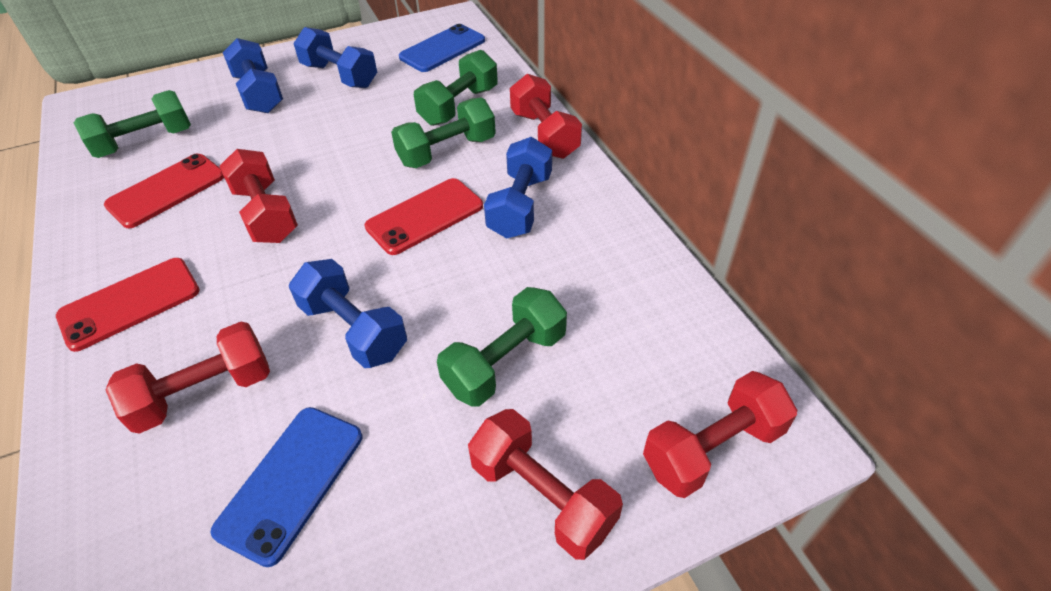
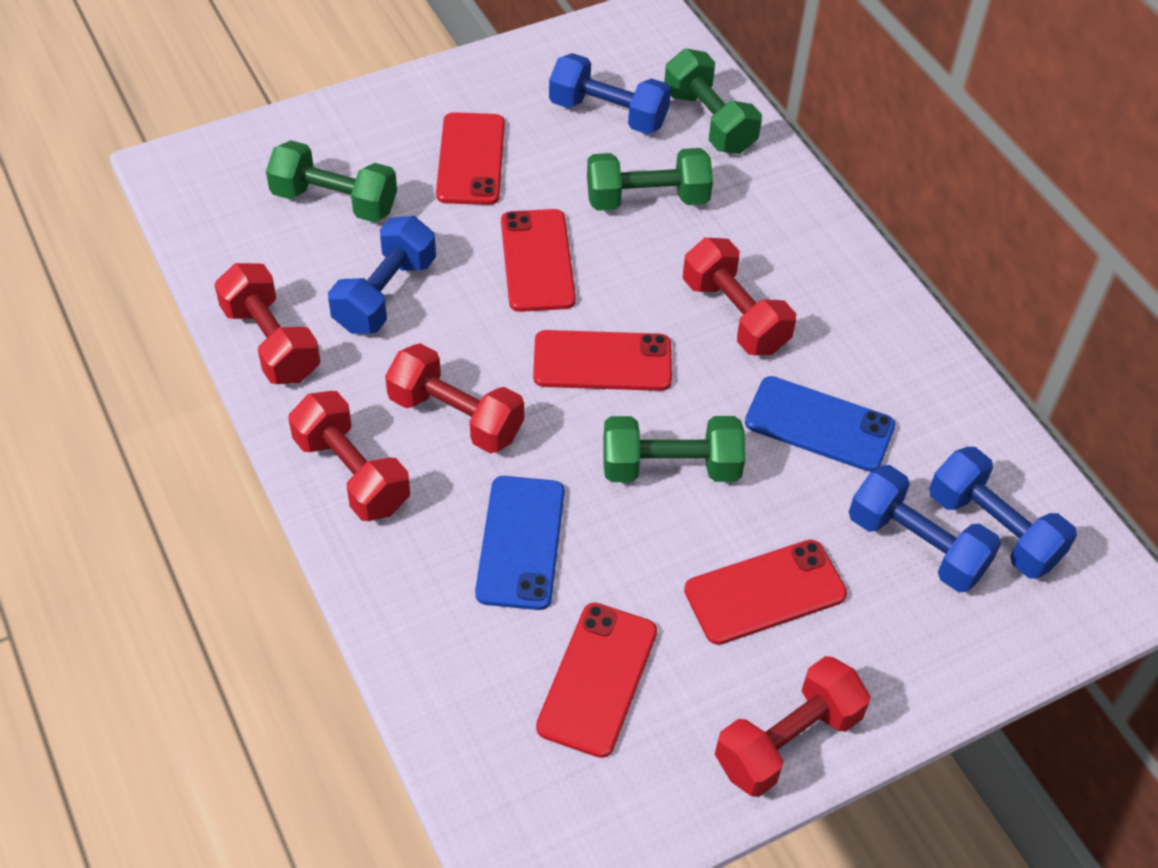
red phone: [56,258,200,352] [104,154,224,228] [365,178,483,255] = 3 -> [436,112,505,205] [501,209,576,312] [533,330,672,391] [536,603,657,758] [684,540,847,645] = 5

